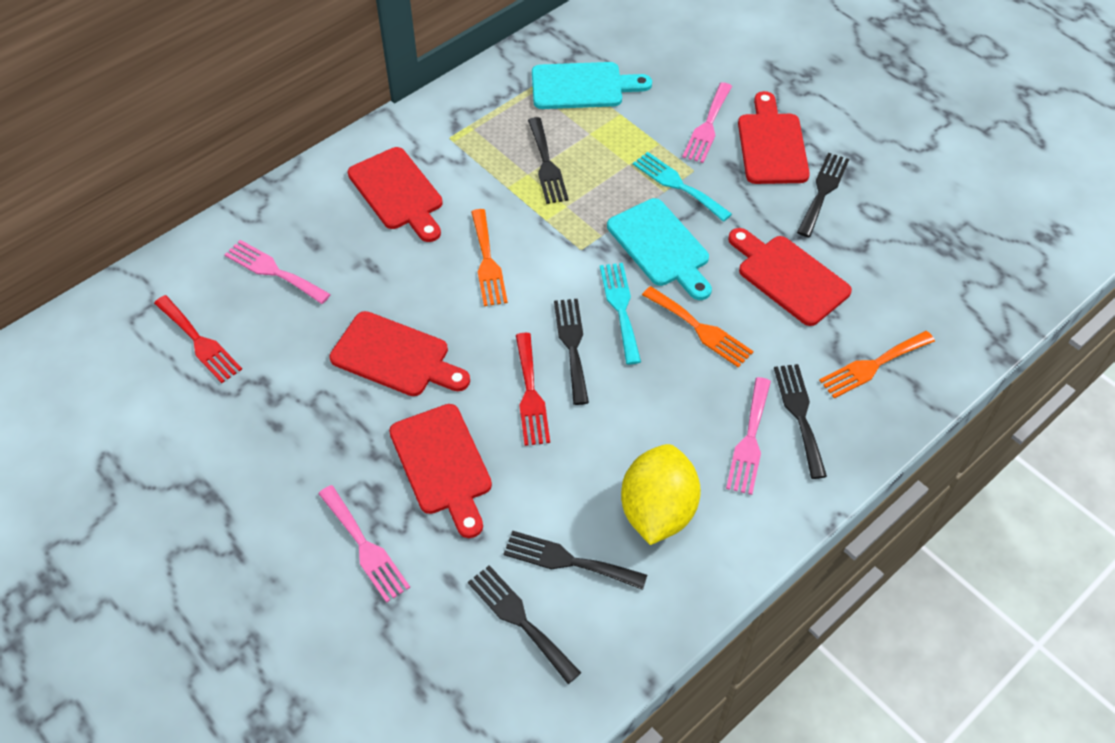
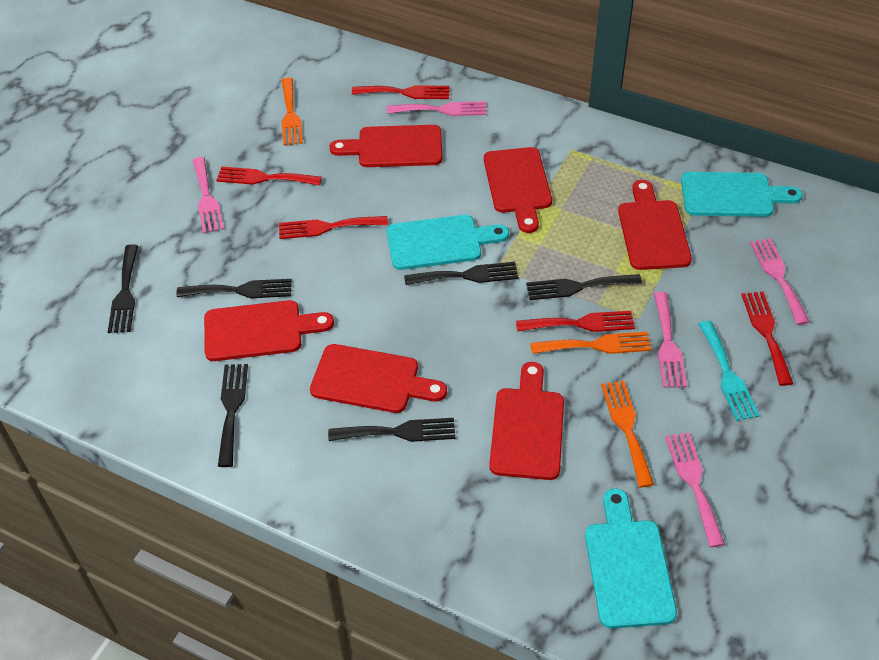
pink fork: [224,240,331,304] [318,485,410,603] [683,82,732,163] [726,377,771,495] = 4 -> [193,157,224,233] [387,101,487,116] [654,292,687,388] [665,432,725,547] [750,238,810,325] = 5
red cutting board: [329,311,470,396] [348,147,443,242] [389,404,492,538] [728,228,852,326] [738,91,810,184] = 5 -> [204,300,334,361] [310,344,447,413] [330,125,442,167] [484,147,552,233] [489,362,564,480] [618,180,692,270] = 6
red fork: [154,295,242,383] [516,333,550,446] = 2 -> [216,167,322,186] [279,216,388,239] [352,85,450,99] [516,311,635,332] [742,291,793,386] = 5
turquoise cutting board: [532,62,652,109] [607,198,712,300] = 2 -> [387,215,509,270] [585,488,677,629] [681,172,803,217] = 3
turquoise fork: [600,263,641,364] [633,152,732,222] = 2 -> [699,321,760,421] = 1
yellow lemon: [621,444,701,545] = 1 -> none = 0

